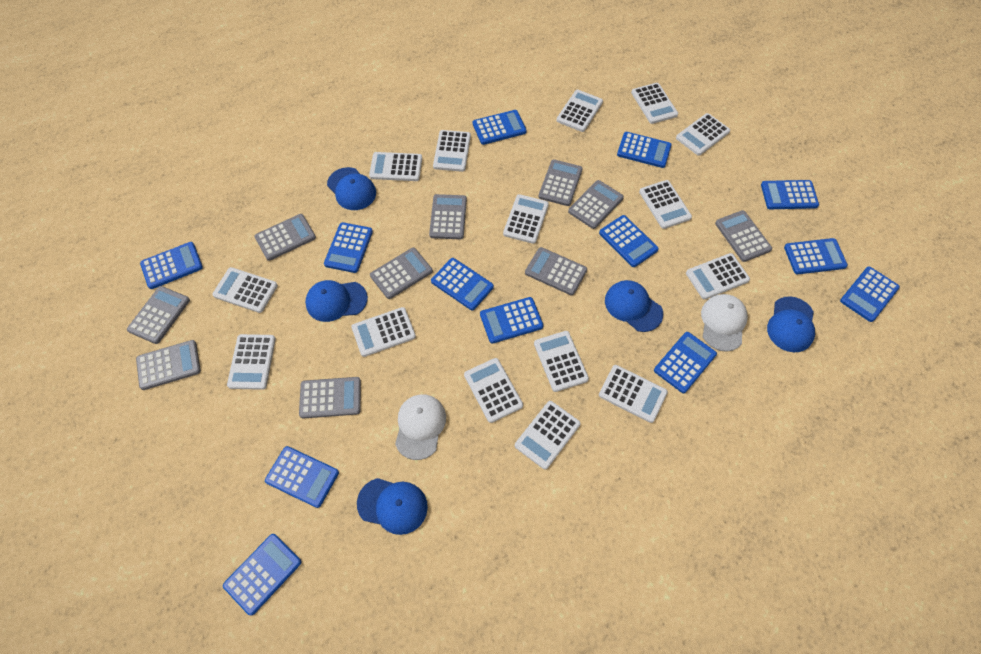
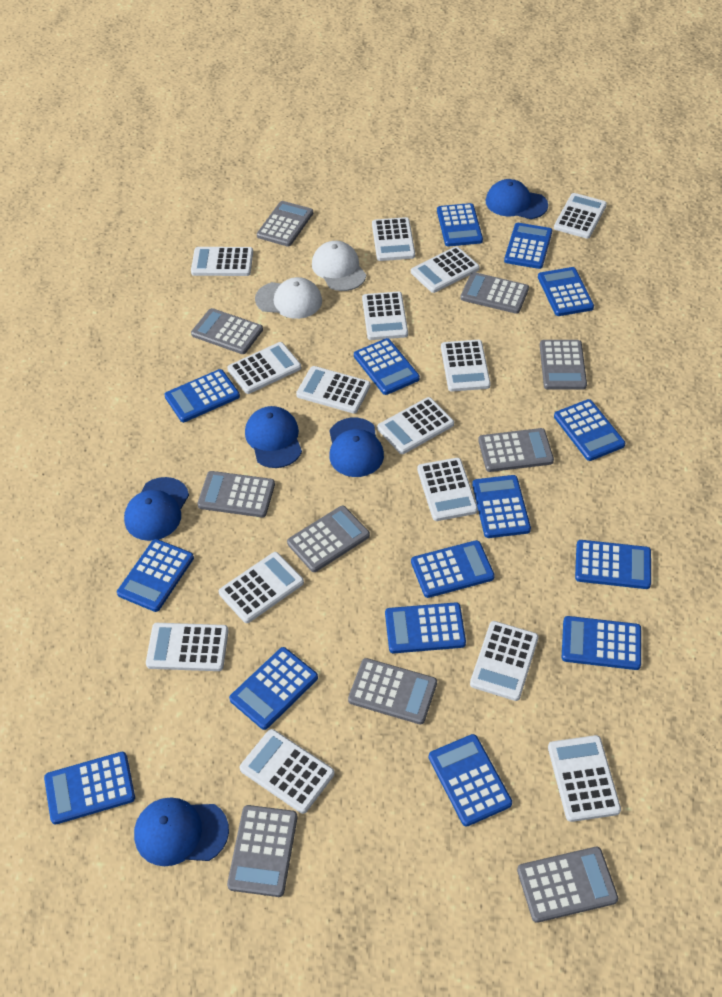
blue calculator: [140,242,203,289] [223,534,302,616] [265,446,339,508] [324,222,373,273] [431,258,494,310] [473,110,527,145] [480,297,544,344] [599,215,659,267] [617,132,672,168] [654,332,717,393] [761,180,819,209] [784,238,848,274] [840,266,900,322] = 13 -> [44,752,135,825] [117,539,194,612] [164,369,240,422] [229,647,318,730] [354,338,420,395] [385,602,466,653] [411,540,495,598] [429,734,512,826] [437,203,483,247] [472,475,531,538] [504,223,552,269] [538,267,594,316] [554,399,625,461] [562,616,641,670] [575,540,651,589] = 15

